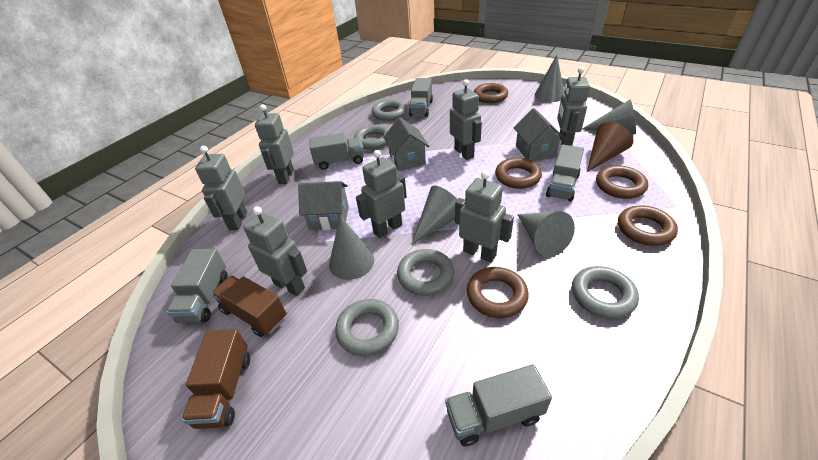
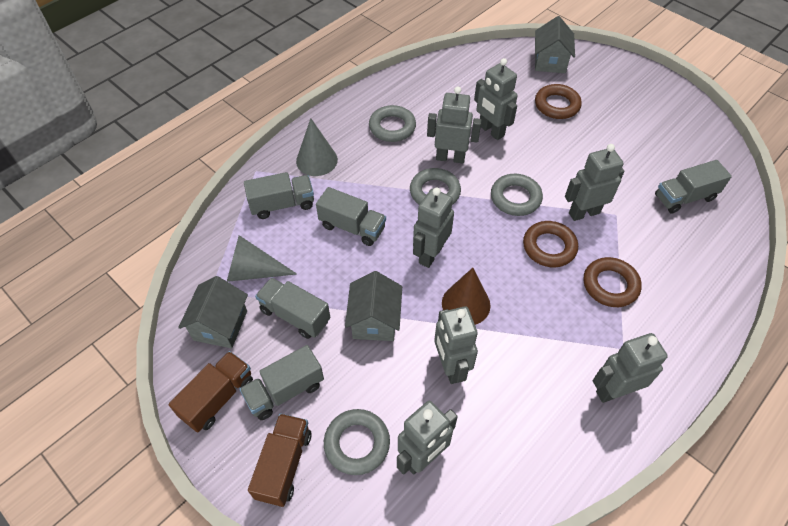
brown ring: [467,267,529,318] [474,83,508,103] [495,158,542,189] [596,165,648,199] [618,205,678,246] = 5 -> [523,221,578,267] [535,84,582,119] [584,257,642,307] = 3
grey cone: [329,215,374,280] [411,185,458,245] [517,211,575,256] [535,55,565,102] [582,99,636,134] = 5 -> [227,235,297,282] [296,118,338,176] = 2
grey ring: [335,299,399,356] [354,125,389,150] [372,99,407,121] [397,249,454,296] [572,266,639,319] = 5 -> [324,409,390,475] [369,105,416,142] [410,168,461,205] [491,174,543,216] = 4

